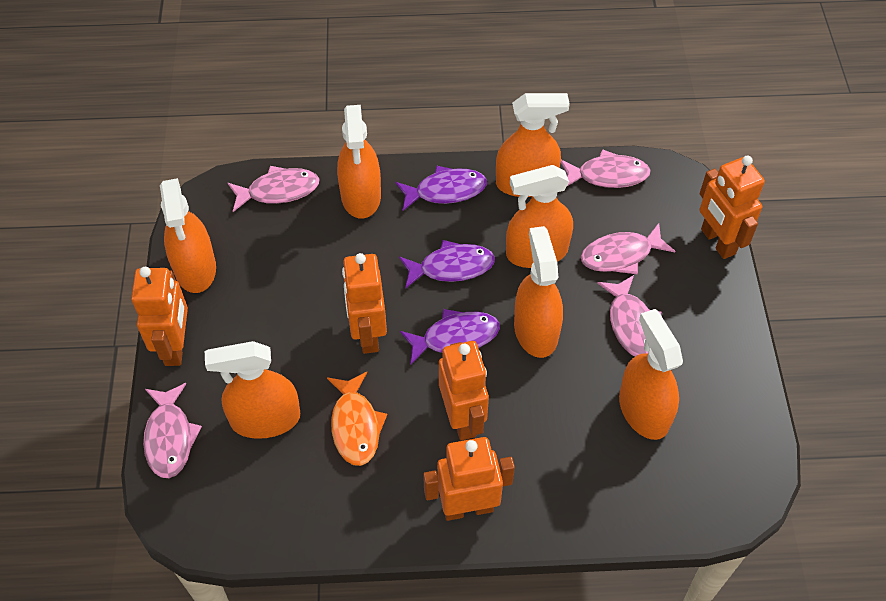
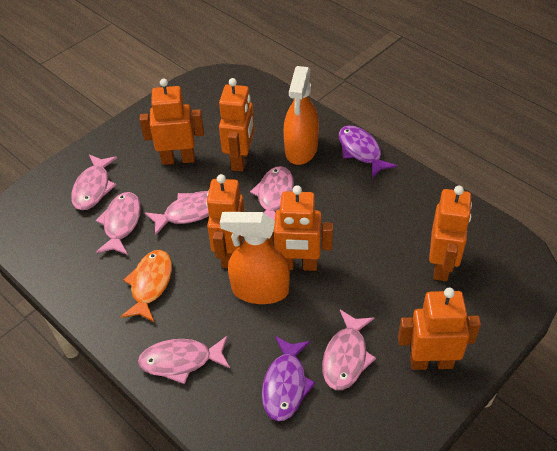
orange robot: [131,267,188,366] [342,253,387,354] [423,437,515,521] [439,341,489,441] [699,156,765,259] = 5 -> [140,78,204,165] [206,174,245,268] [219,78,255,172] [267,185,333,271] [398,288,481,370] [429,186,472,281] = 6
orange spray bottle: [160,178,216,293] [205,341,300,439] [337,105,381,219] [496,93,570,197] [506,165,573,268] [514,226,563,358] [619,309,683,440] = 7 -> [220,212,290,304] [284,66,319,165] = 2
pink fish: [143,383,202,478] [228,166,319,212] [561,149,651,188] [581,223,675,275] [597,275,661,356] = 5 -> [71,154,117,210] [96,192,141,255] [138,336,230,384] [145,191,209,236] [250,166,294,220] [322,310,376,390] = 6
purple fish: [395,166,487,211] [399,240,495,289] [400,309,500,365] = 3 -> [262,336,316,421] [339,125,397,178] = 2

